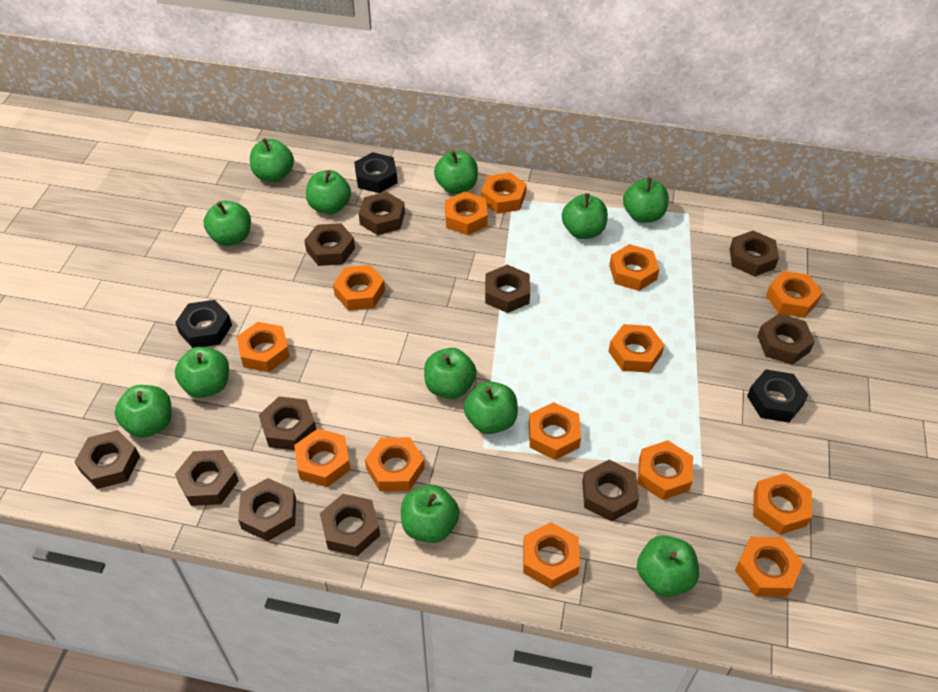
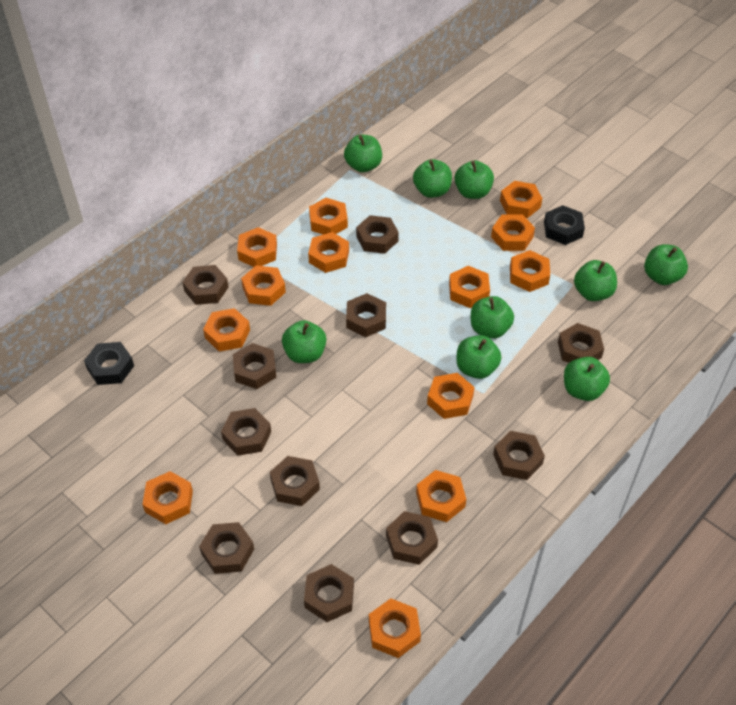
black nut: [175,300,232,348] [354,152,397,193] [747,369,808,423] = 3 -> [84,342,134,385] [544,205,585,245] = 2
green apple: [115,385,172,438] [175,347,229,398] [204,201,251,246] [250,138,294,182] [306,170,351,214] [401,485,460,543] [424,348,477,399] [434,150,478,194] [464,381,518,434] [562,193,608,239] [623,177,669,223] [637,535,699,597] = 12 -> [282,320,326,363] [344,135,382,172] [413,159,452,198] [454,160,494,199] [456,335,501,379] [471,296,514,339] [564,357,610,401] [574,260,617,301] [644,244,688,285] = 9
orange nut: [237,322,290,372] [294,429,351,487] [333,265,385,311] [365,437,425,491] [445,191,488,235] [481,173,526,214] [523,522,580,589] [529,402,581,460] [608,324,664,373] [609,244,659,291] [637,440,693,500] [735,537,803,597] [753,473,812,535] [766,271,822,318] = 14 -> [142,471,193,524] [203,308,250,352] [237,227,277,267] [241,265,286,306] [308,232,349,273] [309,198,348,235] [369,598,421,658] [416,470,466,522] [427,373,475,419] [449,266,490,308] [491,214,535,251] [500,181,542,218] [510,250,550,292] = 13

